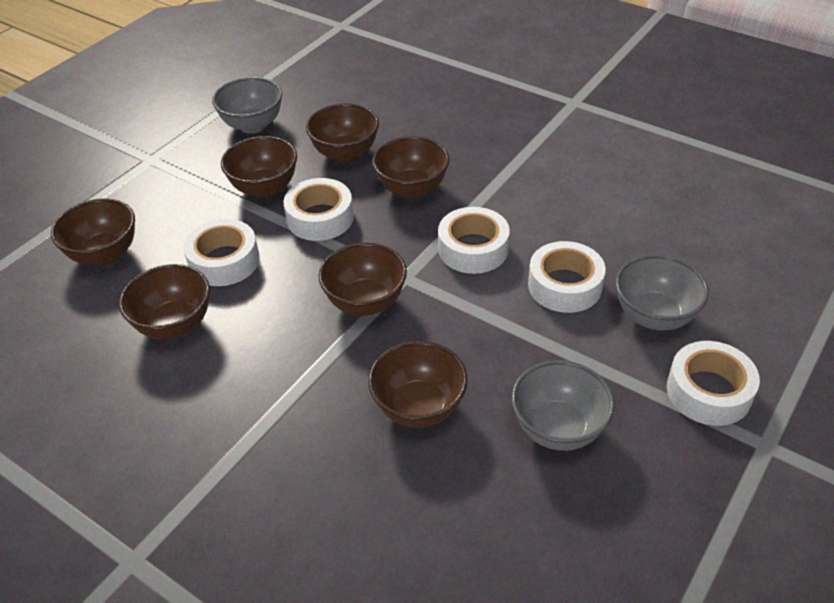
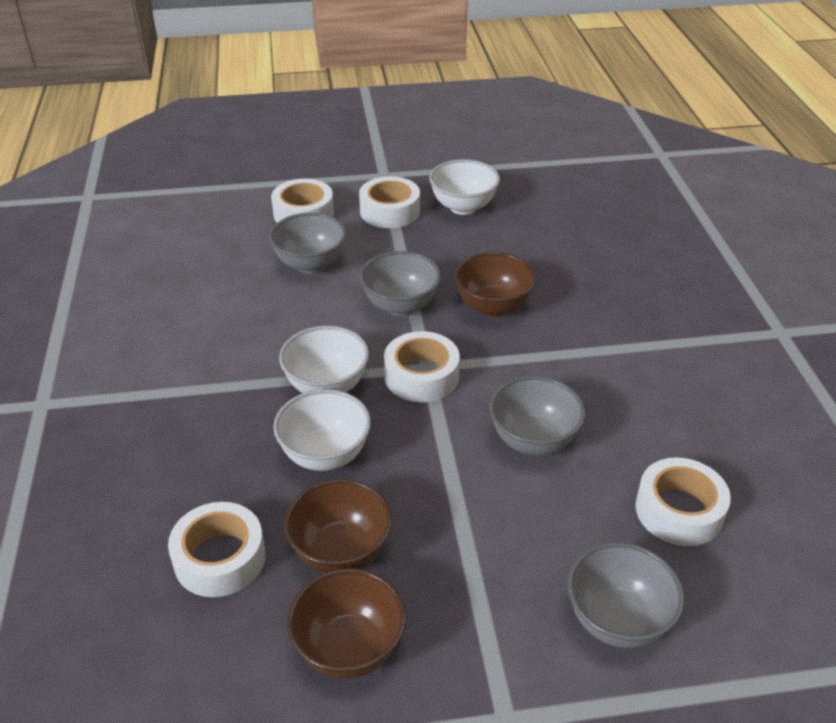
brown bowl: [51,198,135,266] [119,264,210,339] [221,136,297,198] [306,103,379,162] [318,243,407,316] [368,341,468,428] [372,136,450,199] = 7 -> [284,479,392,573] [287,568,406,679] [455,252,536,317] = 3
grey bowl: [212,77,282,133] [511,360,615,451] [615,255,709,330] = 3 -> [269,213,346,274] [360,251,441,316] [489,376,585,455] [567,542,684,648] = 4
white bowl: none = 0 -> [273,389,371,471] [279,326,369,393] [429,159,500,215] = 3

